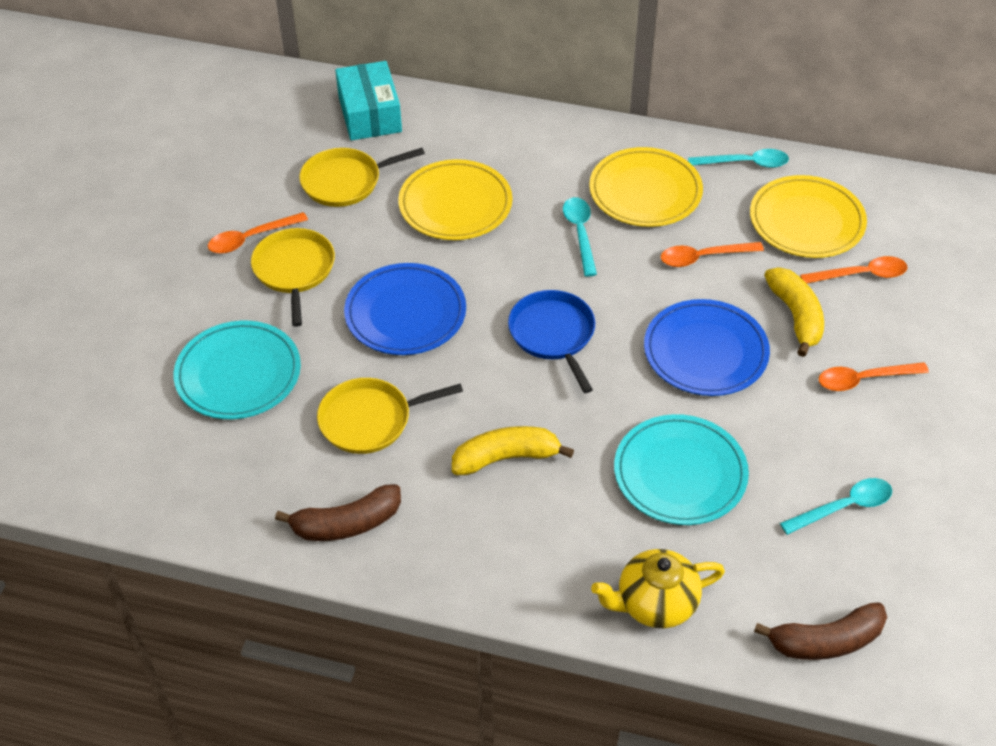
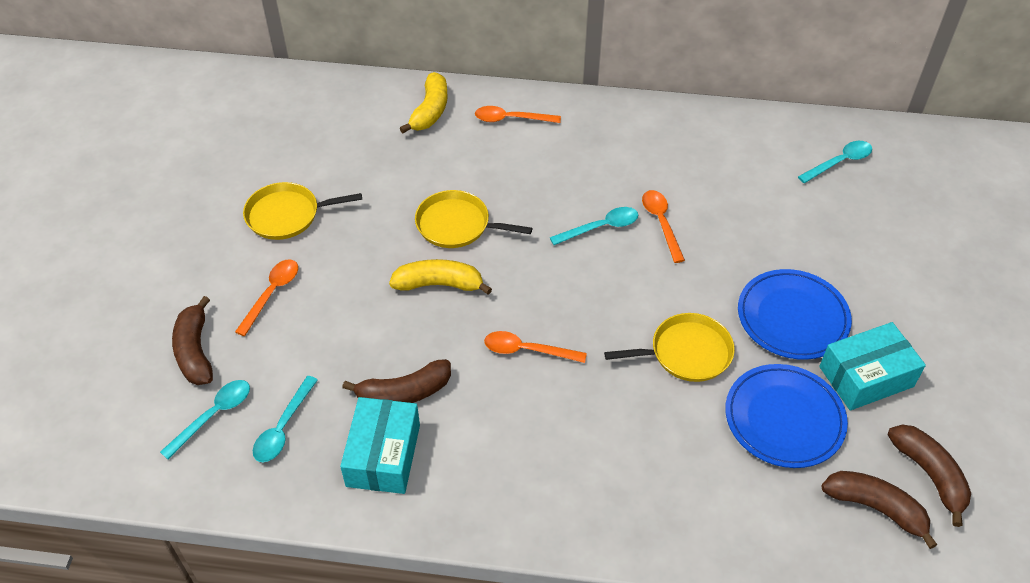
blue pan: [508,290,595,393] = 1 -> none = 0
brown banana: [275,484,401,541] [754,602,887,660] = 2 -> [172,296,213,385] [342,359,451,403] [821,471,937,549] [888,424,971,527] = 4
turquoise box: [335,61,402,141] = 1 -> [340,397,420,494] [819,322,926,410] = 2
turquoise plate: [174,321,301,419] [614,414,749,525] = 2 -> none = 0
turquoise spoon: [563,197,597,277] [688,149,789,168] [780,478,892,535] = 3 -> [160,380,250,459] [253,376,318,462] [550,207,638,245] [798,141,872,183] = 4
yellow plate: [398,159,512,240] [589,147,703,227] [750,175,867,258] = 3 -> none = 0
yellow teapot: [591,549,725,628] = 1 -> none = 0

